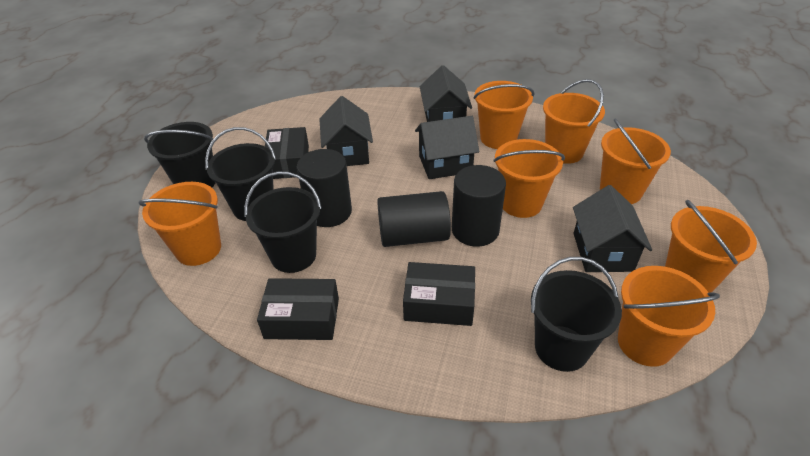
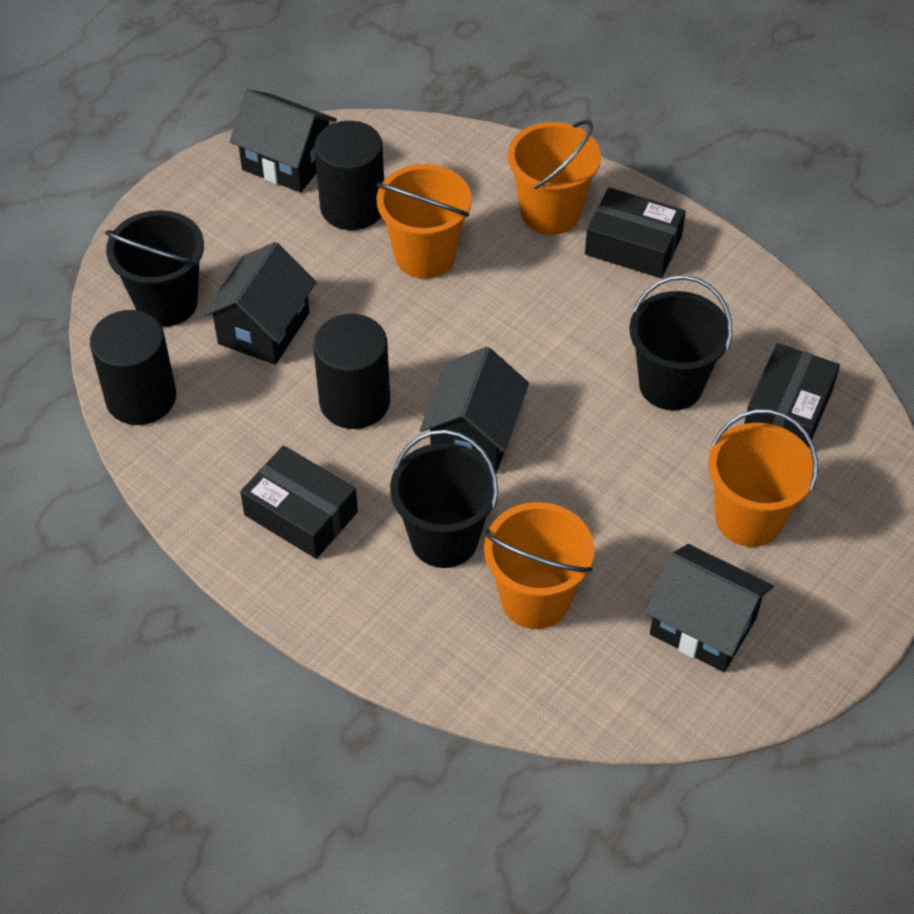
black bucket: [144,122,216,187] [205,127,276,221] [244,172,321,273] [531,257,622,372] = 4 -> [105,210,204,327] [390,430,498,568] [629,275,732,410] = 3
orange bucket: [138,182,221,266] [473,81,534,149] [494,139,565,218] [543,79,605,164] [600,119,671,204] [618,266,720,367] [665,200,757,293] = 7 -> [376,164,472,279] [484,502,594,629] [508,120,601,235] [708,409,818,547] = 4

